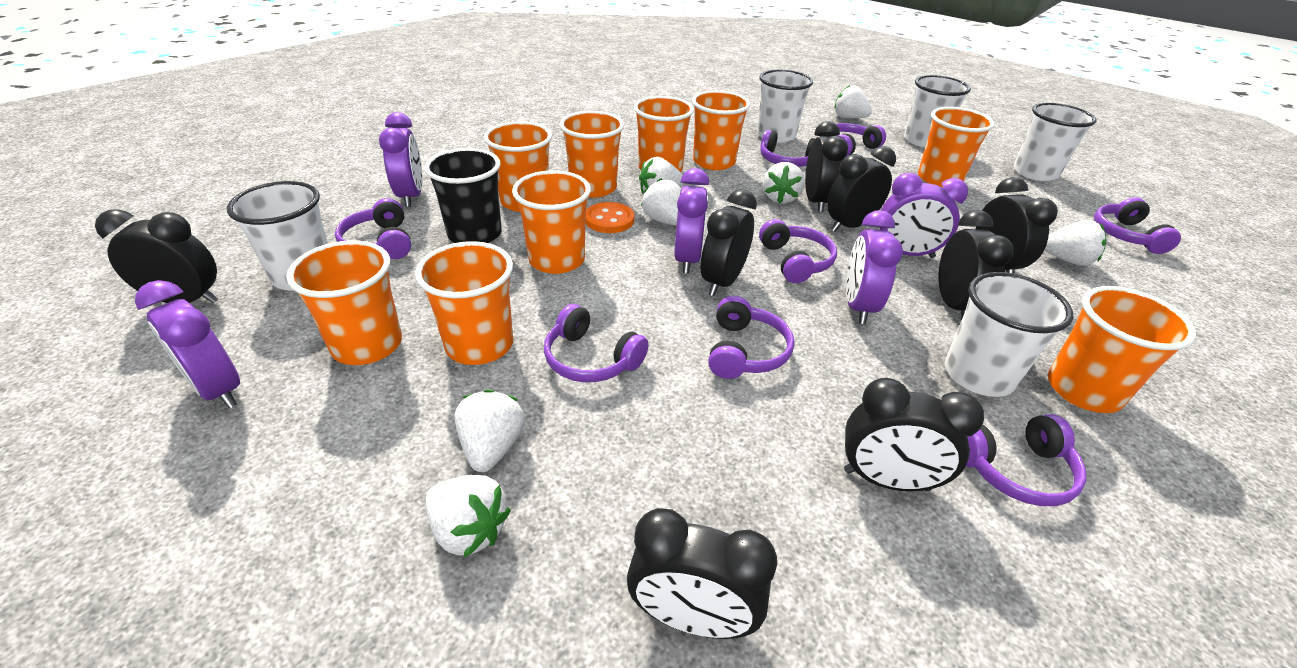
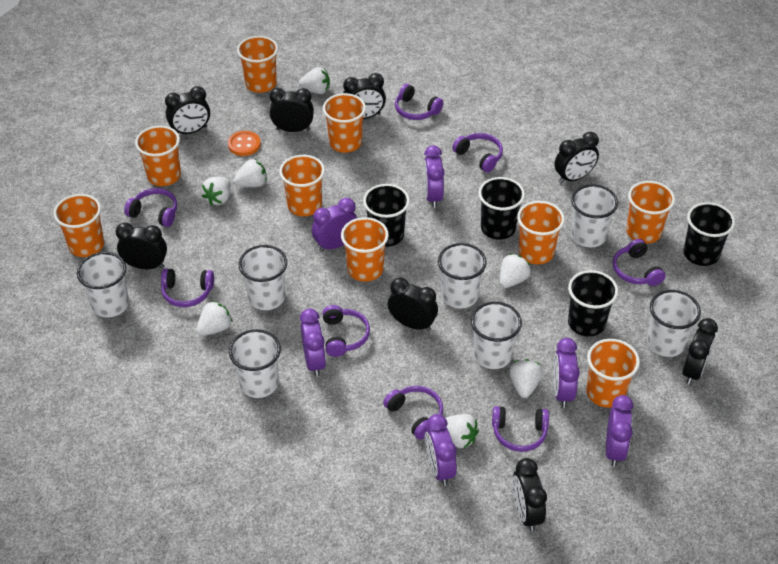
black cup: [424,148,502,243] = 1 -> [363,184,410,247] [478,177,525,240] [568,270,618,337] [684,202,735,266] = 4
purple clock: [135,280,240,408] [379,112,423,207] [674,168,710,274] [846,210,903,324] [880,173,968,258] = 5 -> [300,308,326,377] [312,198,357,252] [424,145,445,208] [425,414,457,486] [553,338,580,408] [606,395,633,467] = 6
white cup: [227,181,328,291] [757,70,813,143] [904,75,971,147] [945,272,1073,397] [1014,103,1097,181] = 5 -> [77,252,129,318] [229,329,281,398] [238,245,287,310] [438,243,487,308] [471,302,522,369] [571,184,618,247] [647,290,701,357] = 7

